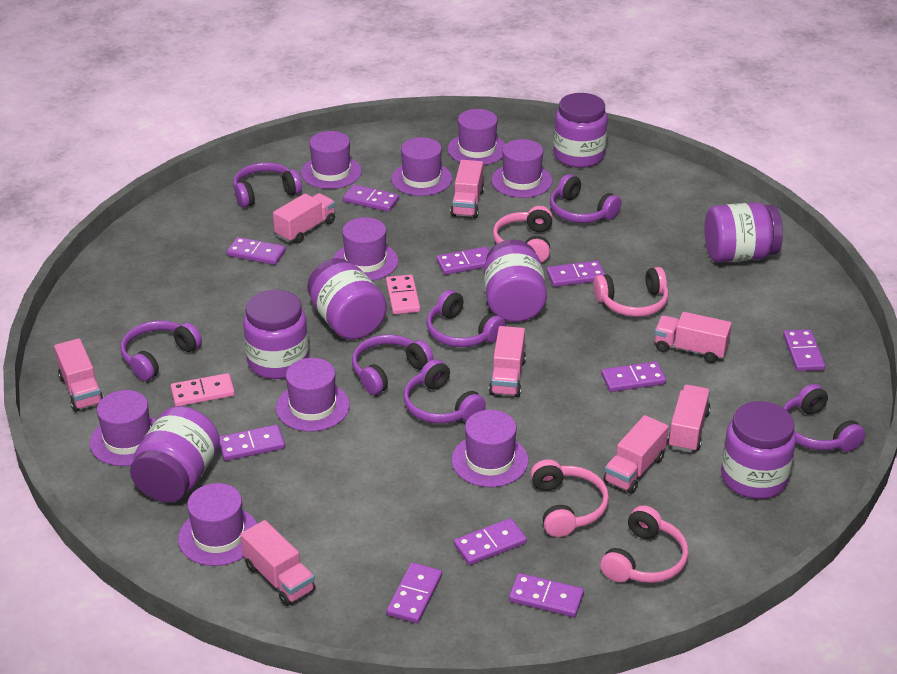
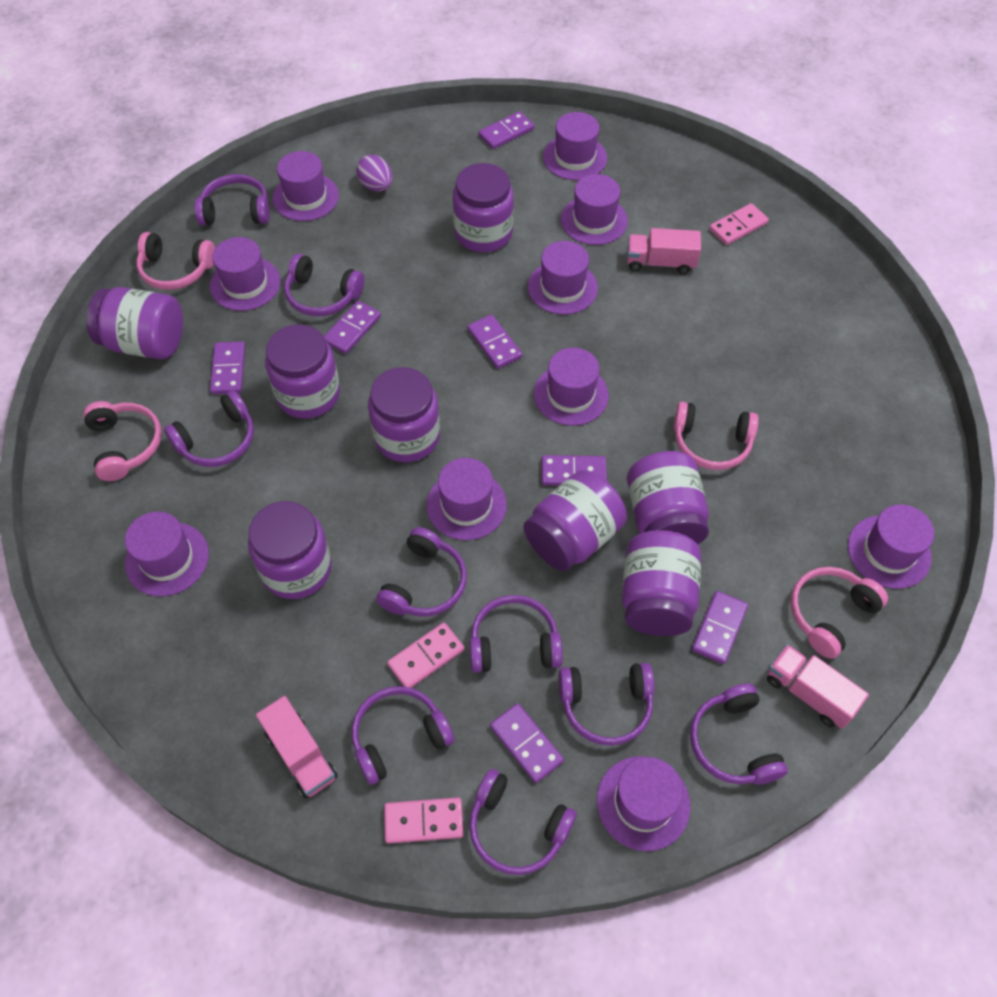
pink domino: [171,373,235,406] [386,275,420,314] = 2 -> [384,797,464,844] [387,622,464,688] [709,203,769,245] = 3
pink truck: [54,338,104,412] [240,520,315,606] [273,193,335,244] [450,160,484,218] [489,326,526,397] [603,415,669,494] [655,312,732,363] [667,385,710,453] = 8 -> [256,696,338,798] [627,228,701,274] [767,644,869,729] = 3
purple domino: [219,425,285,461] [227,237,286,265] [343,184,399,212] [386,562,442,623] [436,247,489,275] [454,518,527,565] [509,573,584,617] [547,261,605,287] [601,361,666,392] [783,329,825,371] = 10 -> [210,341,245,394] [324,301,381,354] [467,314,522,369] [478,111,534,149] [490,703,564,783] [541,455,607,486] [692,591,748,664] = 7
purple egg: none = 0 -> [356,155,393,192] = 1
purple hat: [90,390,156,466] [178,483,258,566] [276,358,350,432] [301,131,362,189] [334,217,398,281] [391,137,452,196] [448,109,505,165] [452,410,528,487] [491,139,553,198] = 9 -> [125,512,209,596] [210,237,281,311] [272,151,339,221] [426,458,507,540] [528,241,598,315] [534,347,609,426] [543,112,607,180] [561,174,628,245] [597,756,690,851] [848,504,934,589] = 10
purple headphones: [120,321,202,381] [233,162,302,208] [352,334,434,395] [403,359,486,424] [426,290,506,347] [550,174,622,223] [783,384,866,452] = 7 -> [164,390,254,467] [194,174,270,225] [284,254,365,316] [352,686,454,785] [376,527,467,616] [469,769,577,875] [470,595,563,673] [559,663,654,746] [690,683,788,784] = 9
purple jar: [130,406,220,502] [243,290,309,379] [307,258,387,340] [484,239,547,322] [553,93,608,168] [704,202,783,263] [721,401,796,499] = 7 -> [87,287,183,359] [248,501,332,599] [265,324,340,419] [368,367,440,462] [453,163,514,252] [523,470,627,571] [622,530,701,636] [627,451,709,544] = 8

